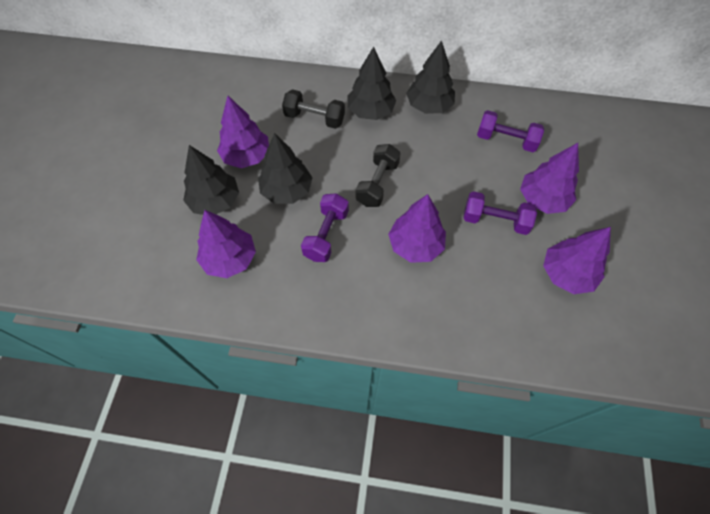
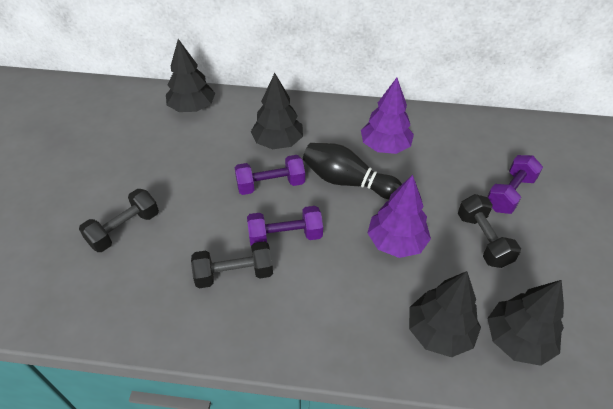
black bowling pin: none = 0 -> [303,143,402,199] = 1
black dumbbell: [282,89,345,129] [356,144,401,207] = 2 -> [79,189,159,252] [191,241,273,289] [458,194,521,268] = 3
purple tree: [196,210,256,278] [217,96,269,168] [388,194,446,263] [520,143,579,214] [543,227,611,294] = 5 -> [361,78,414,154] [368,175,431,258] = 2

